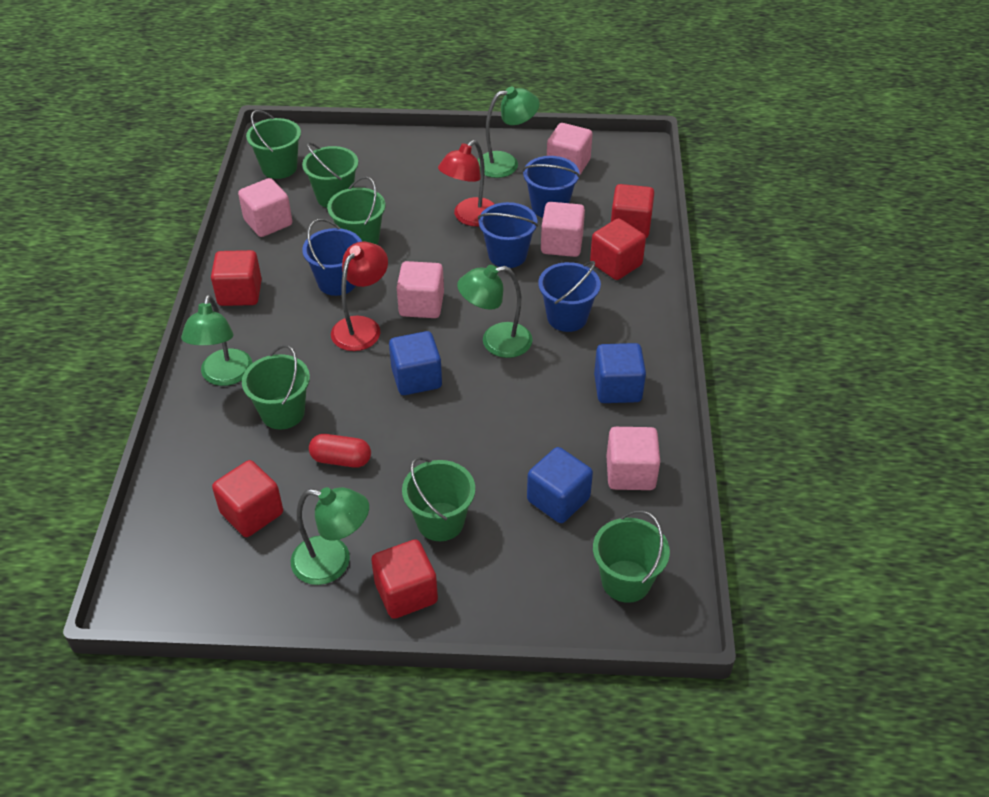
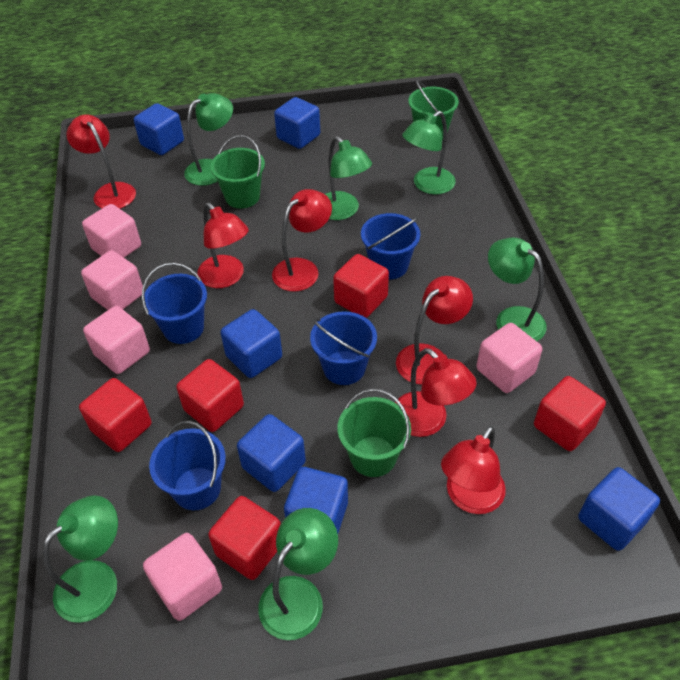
blue cube: [389,331,442,395] [527,447,593,523] [594,343,646,403] = 3 -> [134,103,184,155] [221,309,282,378] [237,414,306,492] [274,97,320,149] [284,467,348,534] [578,467,660,551] = 6
green bucket: [242,345,310,429] [246,110,301,179] [302,142,358,208] [327,176,385,245] [402,457,475,541] [593,510,670,603] = 6 -> [210,135,265,209] [338,388,411,477] [408,80,459,140] = 3
green lamp: [181,295,253,386] [291,487,369,585] [457,265,533,358] [477,87,540,178] = 4 -> [43,495,118,623] [184,93,233,186] [258,508,338,640] [325,136,372,220] [402,111,456,195] [488,238,546,341] = 6
red capsule: [309,434,371,468] = 1 -> none = 0
red lamp: [331,242,388,351] [438,140,495,226] = 2 -> [66,114,136,209] [197,203,249,288] [272,189,332,292] [395,348,477,437] [396,276,473,385] [441,426,506,514] = 6

